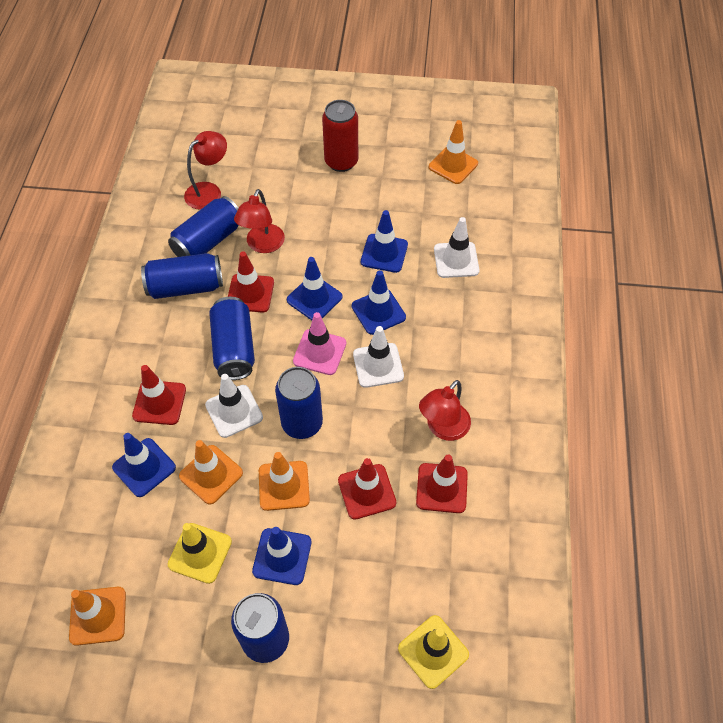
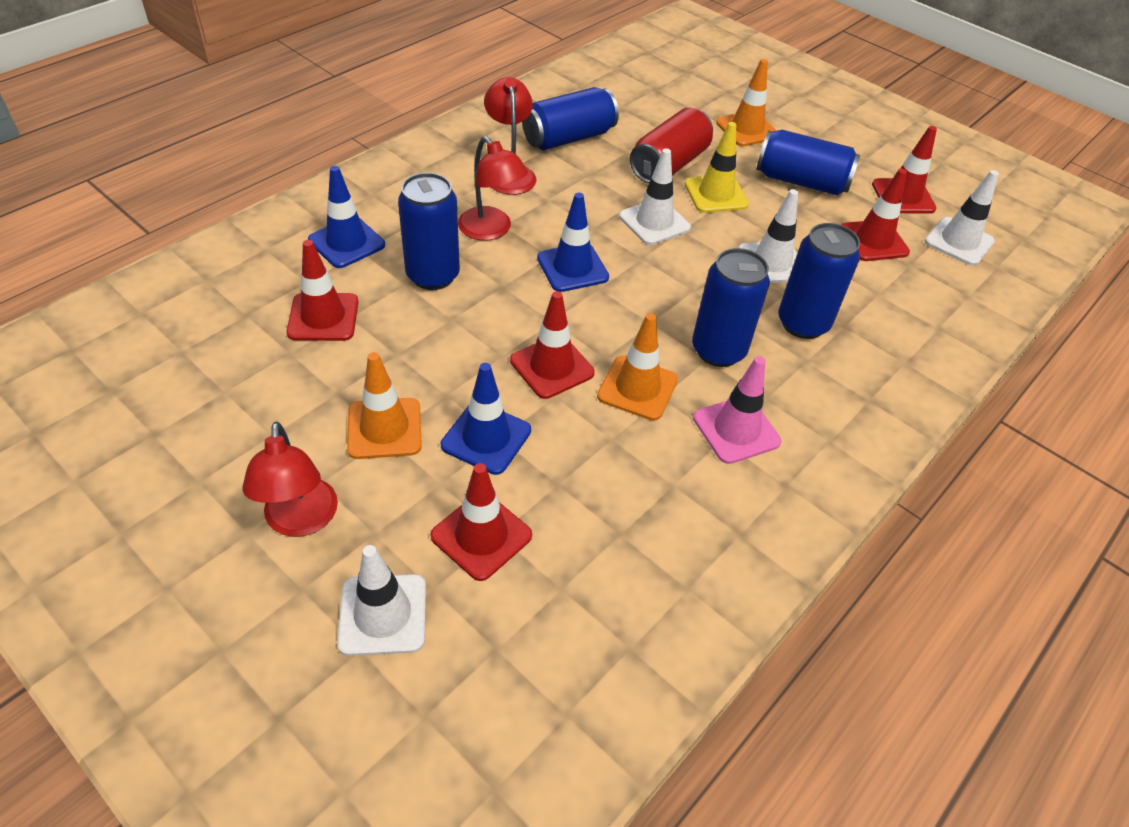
blue traffic cone: [112,433,176,497] [252,527,311,585] [287,257,342,320] [352,270,406,335] [361,210,408,273] = 5 -> [308,166,385,268] [441,363,531,475] [537,193,609,292] = 3
orange traffic cone: [69,587,126,646] [179,440,243,505] [259,452,310,511] [429,120,478,184] = 4 -> [347,352,422,459] [597,313,678,420] [716,59,777,146] = 3
red traffic cone: [132,365,186,425] [228,251,274,312] [338,458,396,520] [416,455,468,513] = 4 -> [286,240,359,341] [430,463,532,581] [510,291,595,399] [841,169,910,261] [872,126,937,214] = 5
white traffic cone: [205,374,263,438] [353,326,404,388] [434,217,480,278] = 3 -> [337,545,426,656] [619,148,691,245] [738,189,798,283] [925,170,999,266] = 4
yellow traffic cone: [168,523,232,584] [398,615,469,689] = 2 -> [685,122,749,213] = 1

